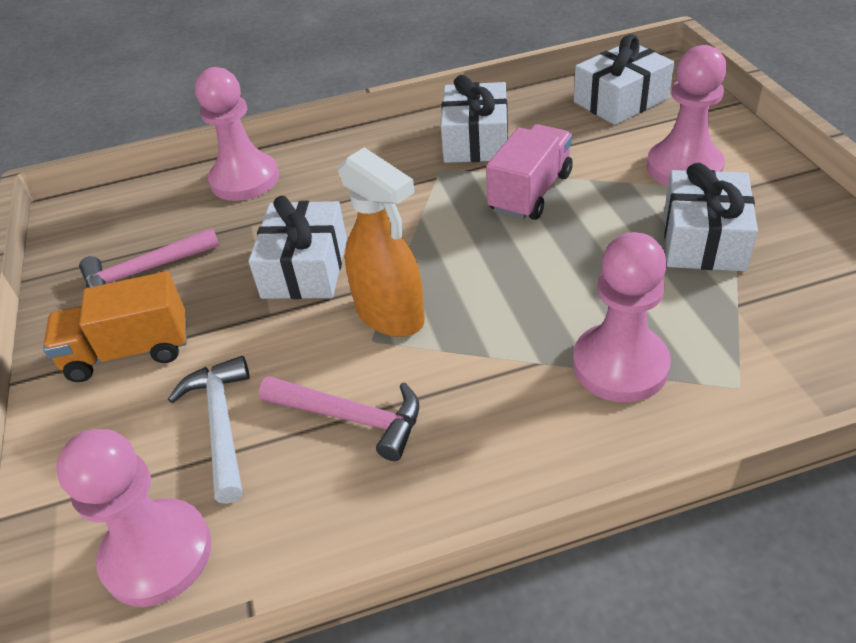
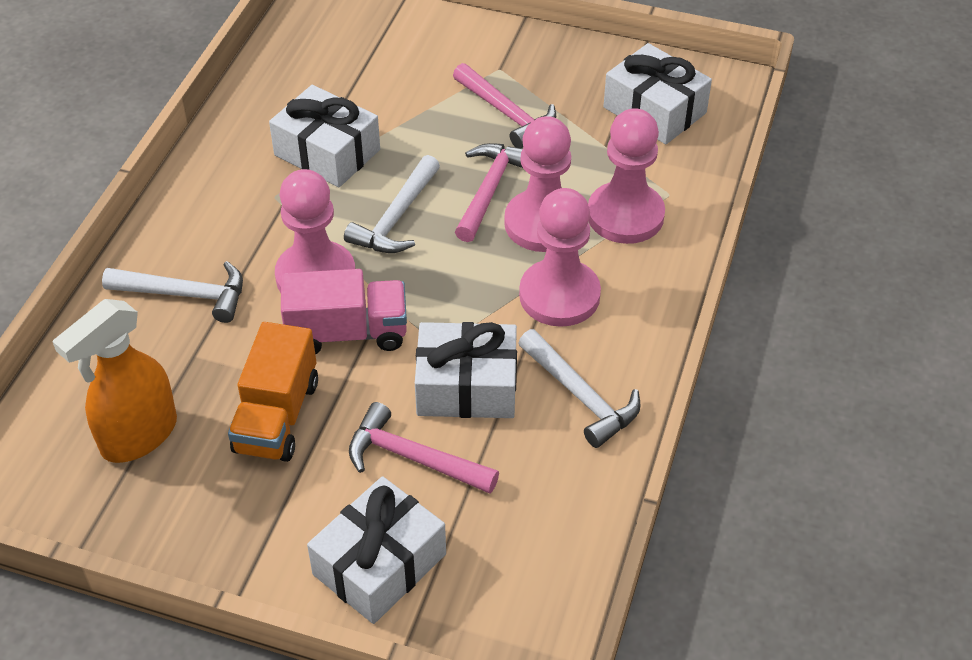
pink hammer: [79,228,220,288] [259,376,419,461] = 2 -> [349,402,499,494] [453,63,556,148] [455,143,523,242] = 3
white hammer: [168,356,250,504] = 1 -> [102,261,243,323] [344,155,440,253] [518,329,641,448] = 3

